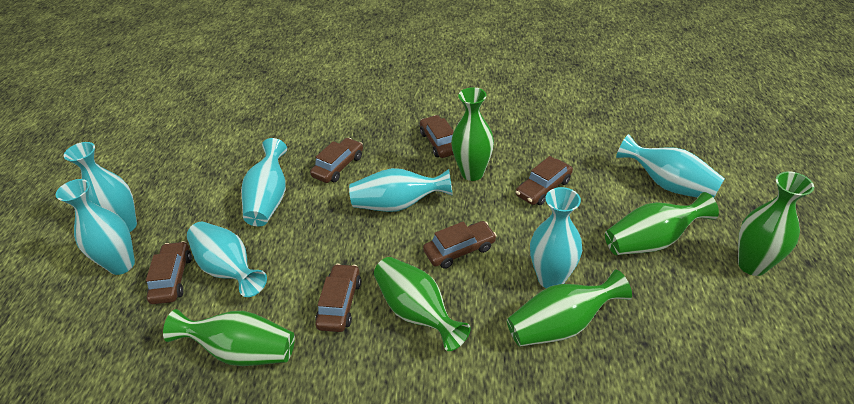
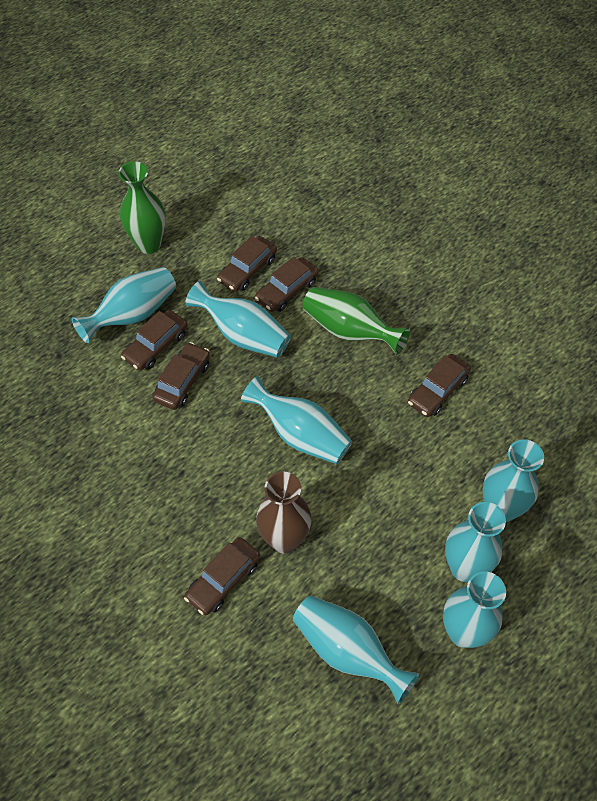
brown vase: none = 0 -> [256,472,312,554] = 1
green vase: [163,309,295,366] [374,257,471,351] [451,87,494,181] [507,270,632,347] [605,192,719,255] [738,172,814,276] = 6 -> [119,161,165,254] [303,287,410,355] = 2

